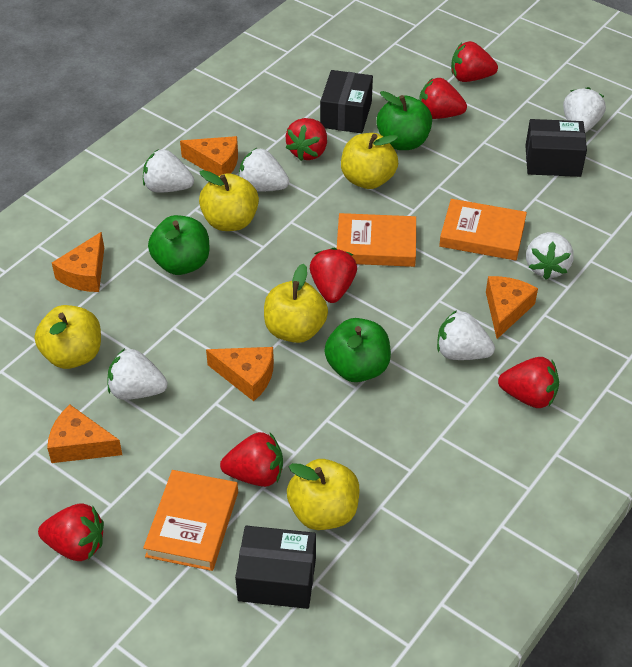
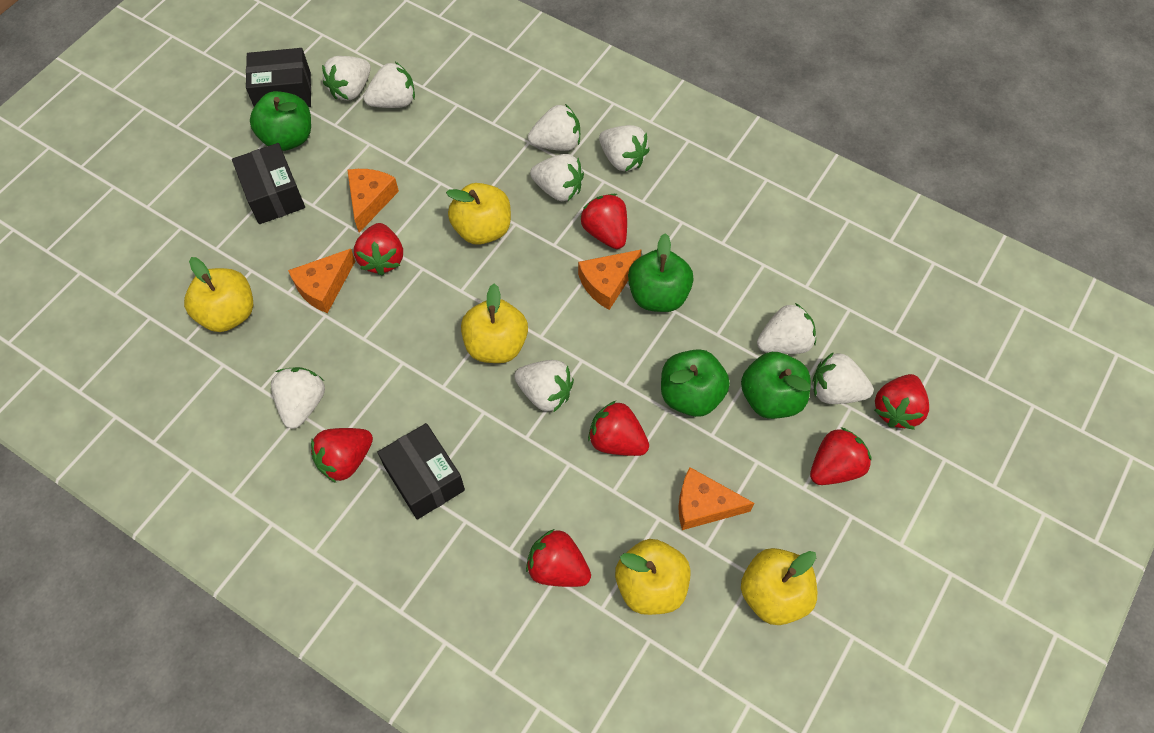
green apple: [148,215,209,275] [324,318,391,382] [377,91,432,150] = 3 -> [250,91,311,151] [628,233,694,312] [661,349,730,417] [741,352,811,419] = 4
orange book: [143,470,238,571] [337,213,416,267] [439,199,527,261] = 3 -> none = 0
orange cheese: [47,405,122,463] [52,232,104,292] [180,136,238,176] [206,347,274,401] [486,276,538,339] = 5 -> [288,249,355,313] [347,169,399,233] [578,250,641,310] [678,467,754,530] = 4
white strawberry: [107,348,168,400] [143,149,194,193] [239,148,289,191] [437,310,495,360] [526,232,574,280] [563,87,606,133] = 6 -> [271,367,325,429] [322,56,371,100] [363,62,415,108] [514,360,574,413] [528,104,580,151] [530,154,584,201] [599,125,650,171] [757,303,816,354] [812,352,874,404] = 9

